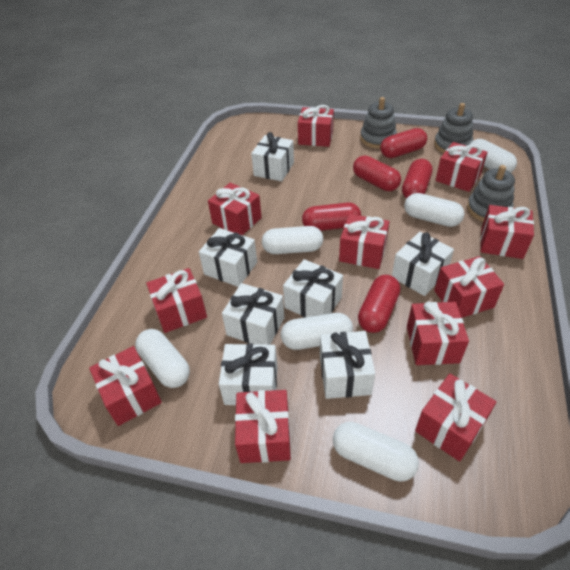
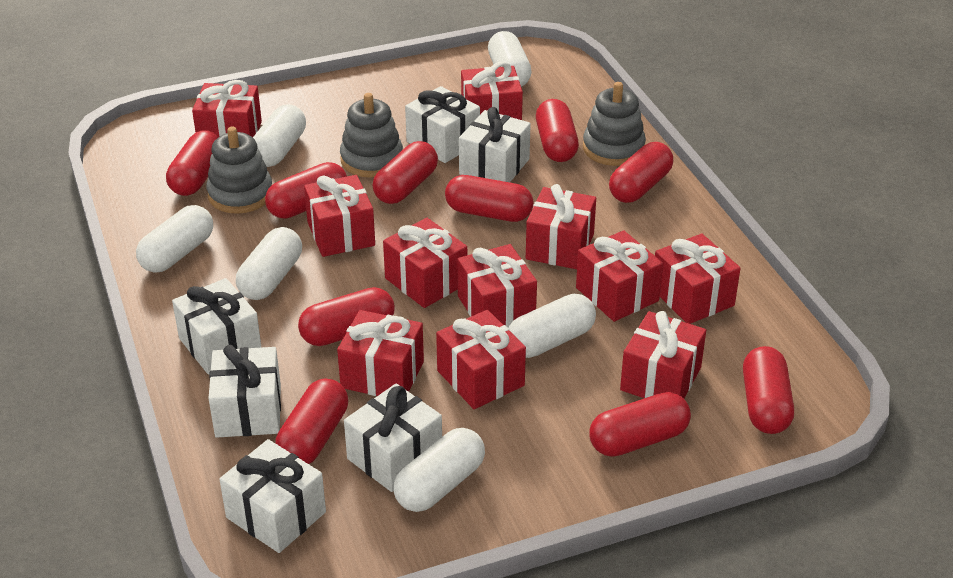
red capsule: [302,202,361,231] [353,156,401,191] [358,275,400,333] [380,128,427,158] [402,159,432,199] = 5 -> [166,130,218,196] [265,162,347,219] [275,378,348,464] [298,287,395,346] [373,141,438,204] [445,175,534,222] [536,99,579,162] [589,392,691,457] [609,142,673,203] [743,346,794,434] = 10
white gift: [199,228,257,287] [219,344,278,405] [222,283,284,345] [251,132,294,181] [283,259,343,317] [320,331,375,399] [392,232,454,296] = 7 -> [172,278,261,375] [208,345,281,438] [219,439,326,553] [344,384,442,492] [405,86,480,163] [459,107,531,182] = 6

